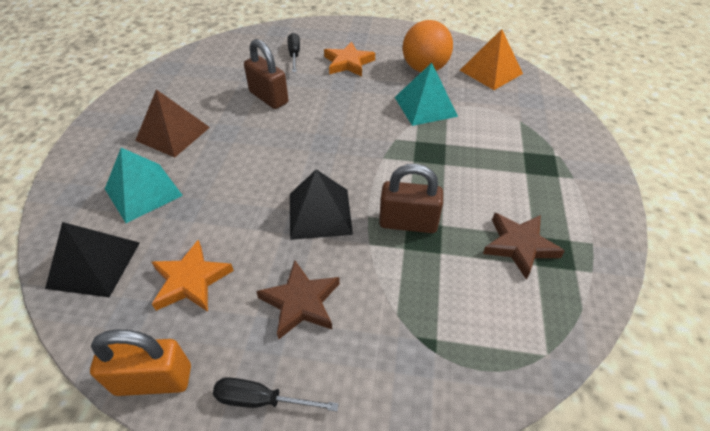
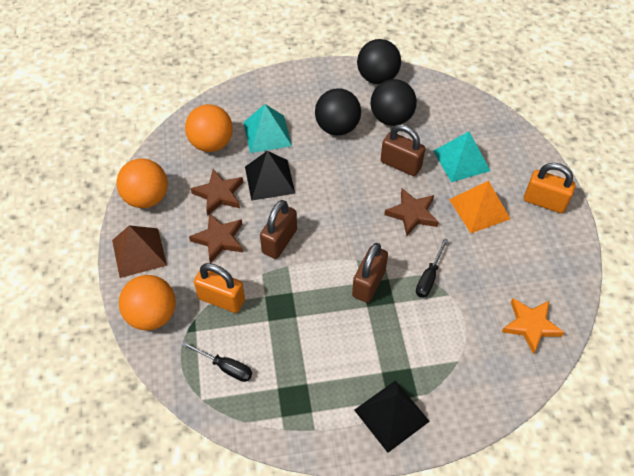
black ball: none = 0 -> [315,88,361,135] [357,39,401,84] [371,79,417,126] = 3
brown padlock: [244,39,288,109] [379,164,443,233] = 2 -> [260,200,297,259] [352,243,388,303] [381,124,426,176] = 3
brown star: [256,260,340,339] [483,213,565,280] = 2 -> [189,213,243,263] [190,169,243,216] [384,188,439,236] = 3
orange ball: [403,20,453,72] = 1 -> [116,158,168,208] [119,275,176,331] [185,104,233,152] = 3
orange padlock: [90,329,191,396] = 1 -> [194,263,245,313] [524,163,576,213] = 2
orange star: [152,240,234,312] [324,41,375,76] = 2 -> [502,298,565,354] = 1

